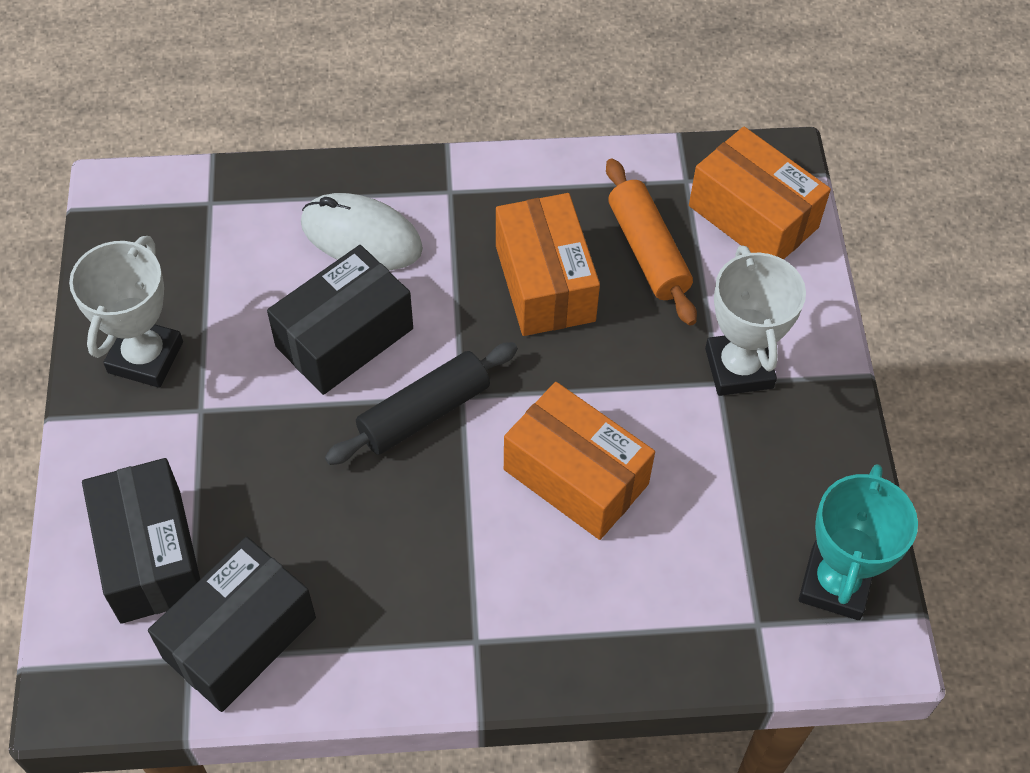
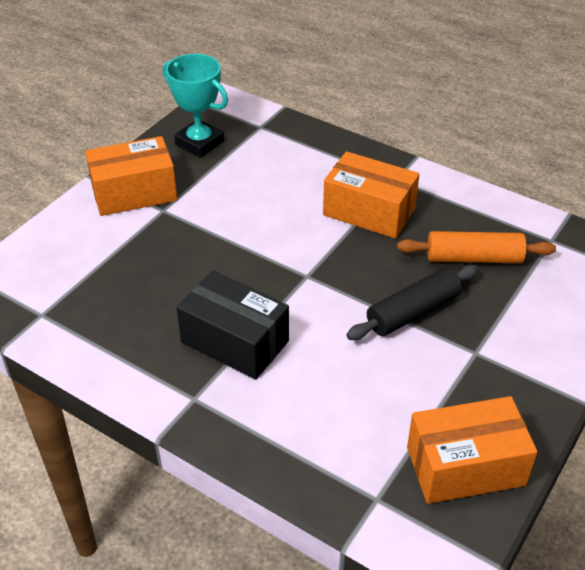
black box: [82,458,200,624] [148,537,316,712] [267,245,413,395] = 3 -> [176,271,289,380] = 1
white mouse: [301,193,423,270] = 1 -> none = 0
white trophy: [69,236,183,388] [705,245,806,396] = 2 -> none = 0

